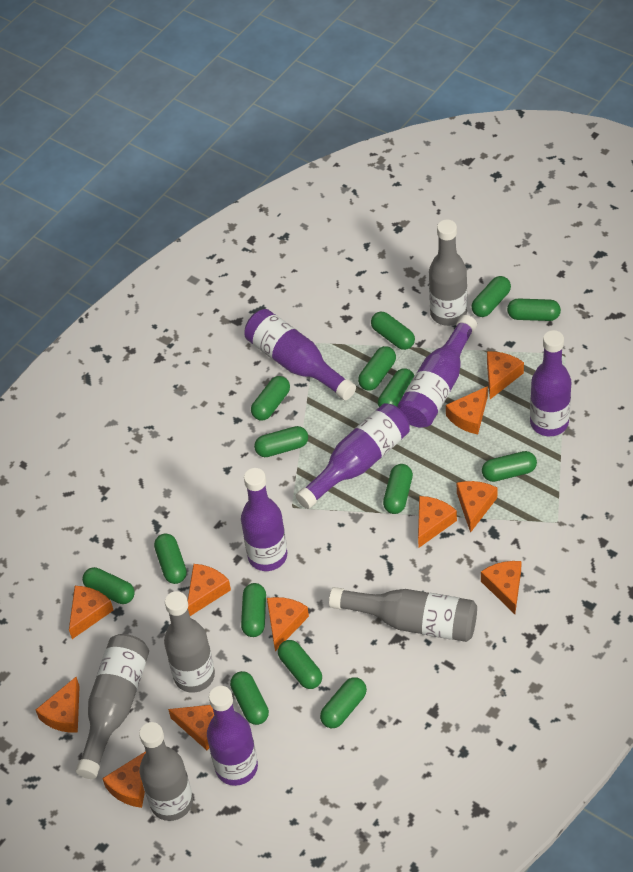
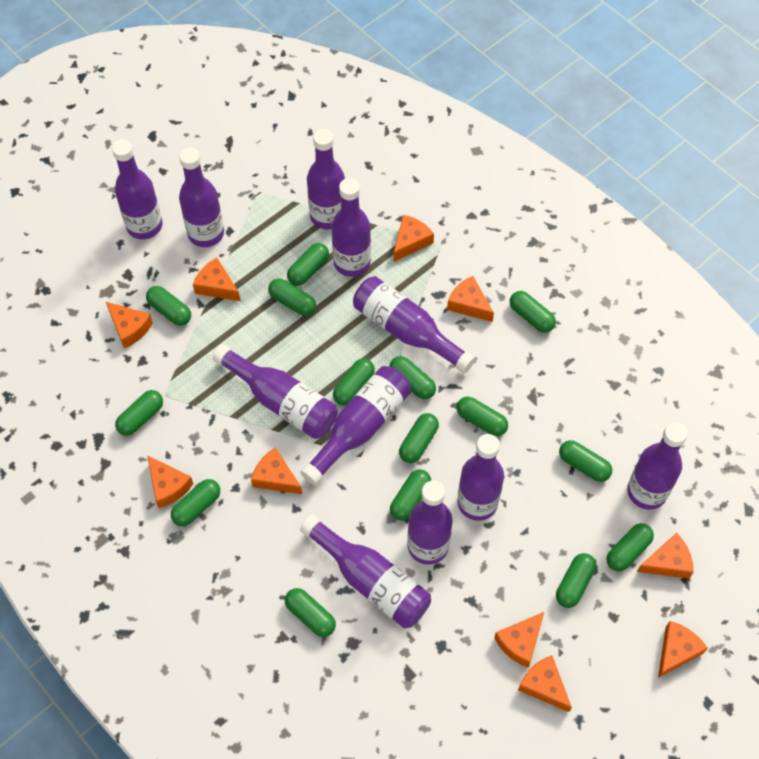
grey bottle: [76,634,149,779] [139,722,193,821] [164,591,215,693] [329,587,477,642] [429,219,467,326] = 5 -> none = 0
orange cheese: [36,677,80,733] [69,586,114,639] [102,751,146,808] [168,705,214,750] [188,564,231,616] [267,597,309,652] [418,496,457,548] [446,386,488,434] [457,481,497,533] [481,561,522,614] [487,351,524,399] = 11 -> [106,302,153,348] [147,455,193,508] [193,258,240,301] [251,447,302,494] [393,215,434,262] [447,276,494,322] [494,612,544,668] [518,655,572,712] [637,533,694,579] [658,621,708,678] = 10
purple bottle: [207,686,258,786] [241,468,287,571] [245,309,356,400] [296,403,410,509] [397,315,477,427] [530,330,571,436] = 6 -> [112,139,163,239] [179,147,224,247] [212,344,338,439] [300,515,431,628] [301,366,411,485] [307,129,345,229] [331,178,371,277] [353,276,475,373] [407,481,453,565] [457,434,504,521] [627,422,688,510] = 11

